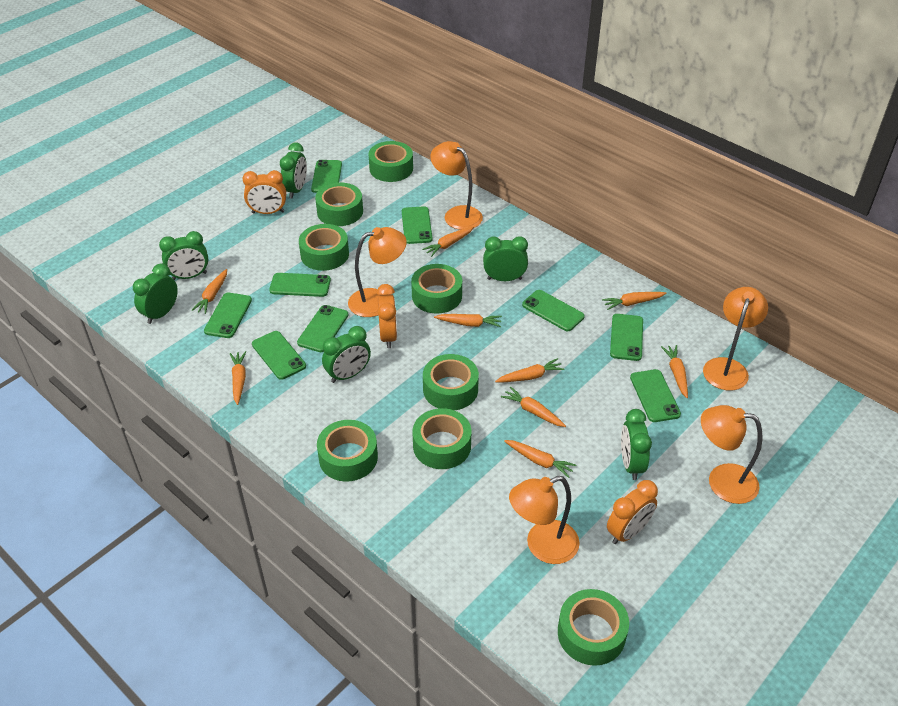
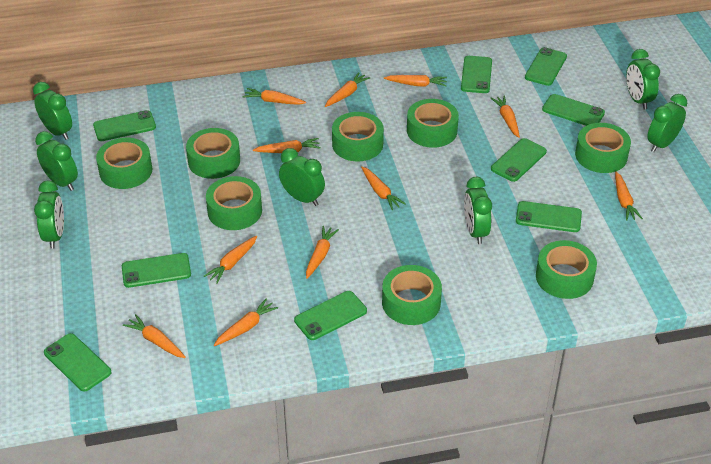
green clock: [133,263,178,324] [159,231,208,280] [280,142,307,199] [322,326,371,383] [483,236,528,281] [621,409,652,480] = 6 -> [33,82,72,140] [34,181,64,249] [35,131,78,191] [279,148,325,206] [464,177,492,244] [626,49,660,110] [648,94,687,152] = 7
orange carrot: [191,269,227,314] [230,351,246,405] [422,226,474,257] [434,314,502,327] [495,358,564,382] [501,387,566,427] [504,440,577,478] [602,292,666,310] [661,345,688,398] = 9 -> [123,314,186,358] [204,236,257,284] [214,298,278,346] [243,88,306,105] [253,138,321,153] [306,226,339,279] [325,72,370,107] [361,167,406,210] [384,75,447,87] [491,95,520,138] [615,172,643,221] = 11
orange clock: [242,170,286,214] [376,284,397,348] [607,480,658,544] = 3 -> none = 0
orange lamp: [348,227,407,317] [430,141,483,230] [509,476,580,564] [701,405,762,504] [703,287,768,391] = 5 -> none = 0

